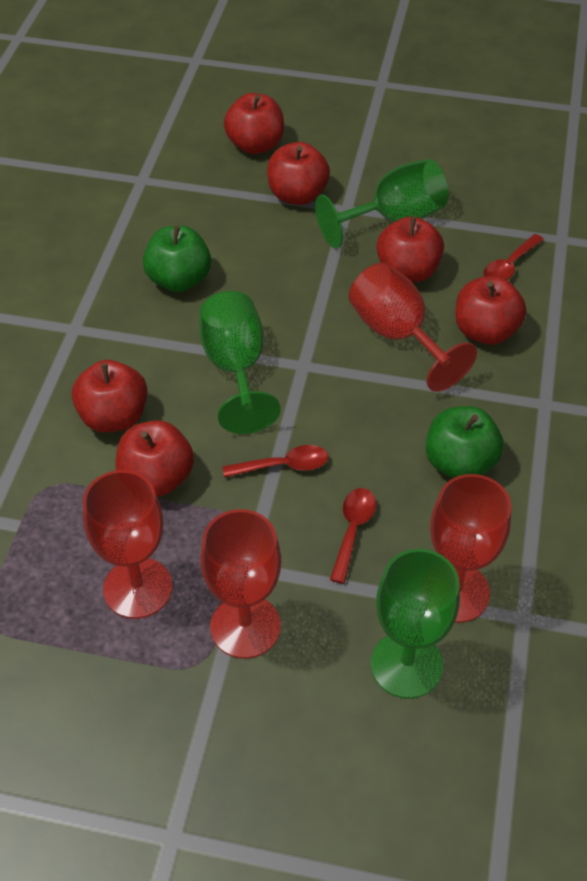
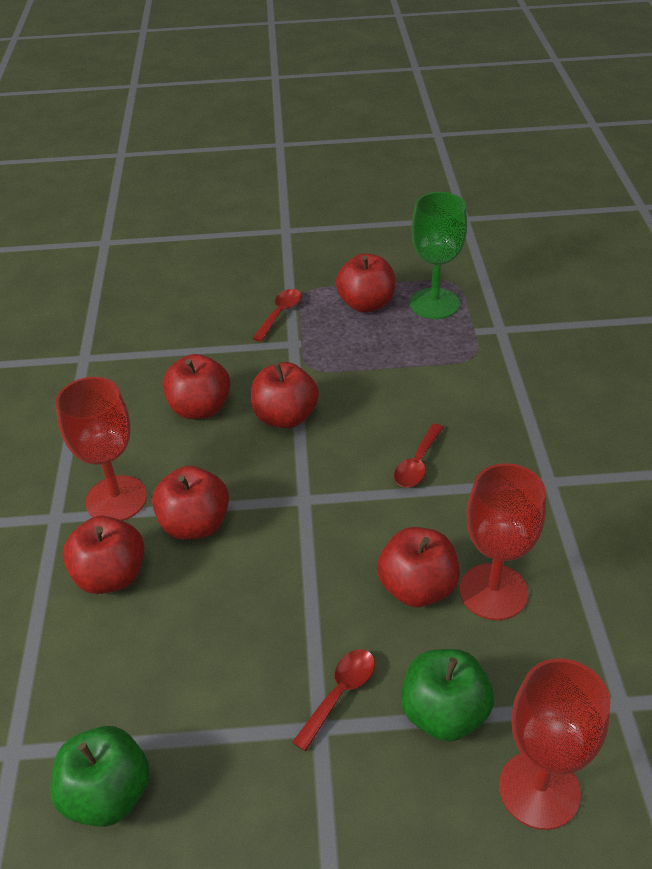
green goblet: [199,291,281,434] [315,159,449,249] [371,549,460,699] = 3 -> [410,192,467,319] = 1
red goblet: [83,470,173,619] [200,509,281,659] [349,262,477,392] [430,474,511,623] = 4 -> [55,377,147,521] [460,463,546,620] [499,658,611,830] = 3

